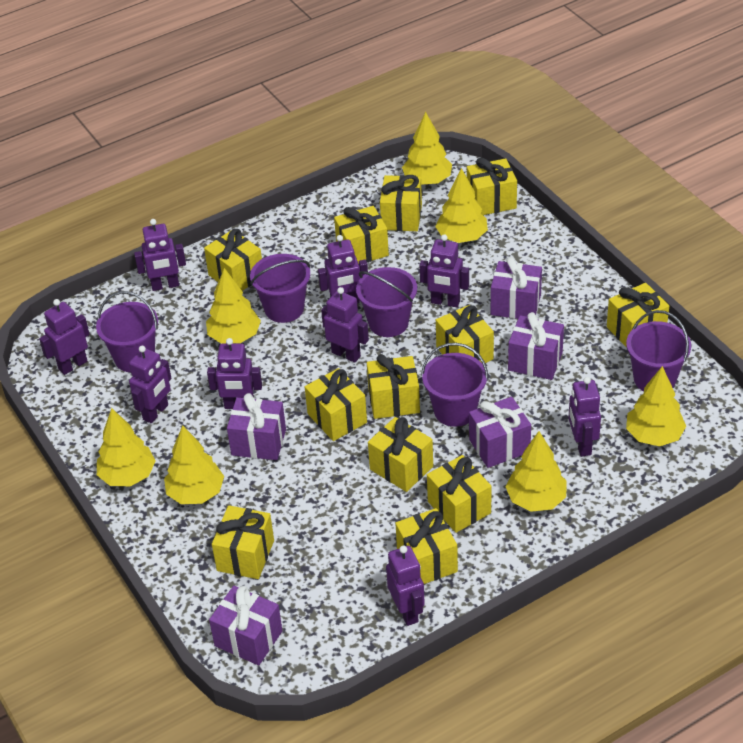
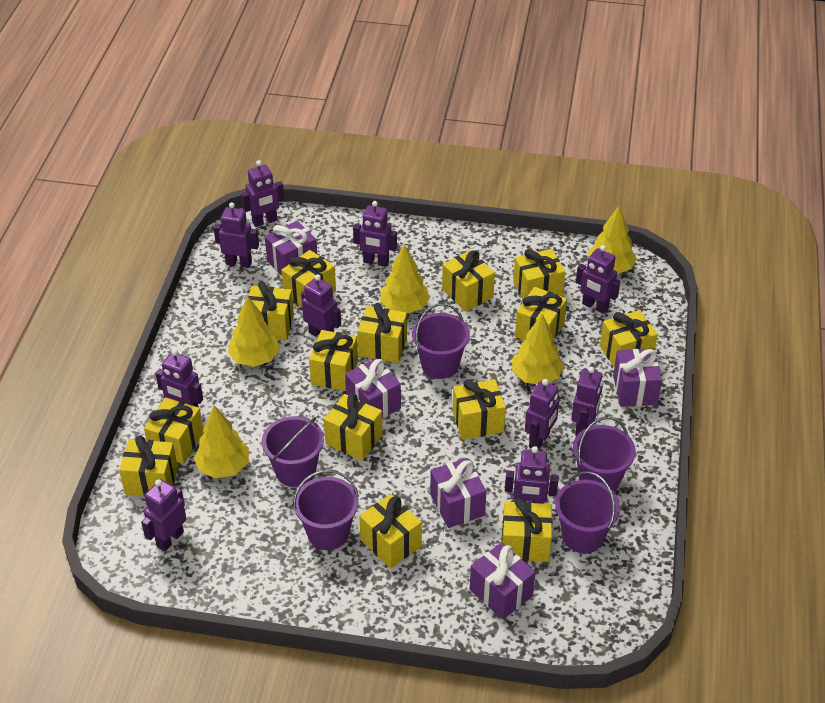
purple robot: [39,299,90,375] [129,346,171,423] [134,219,186,291] [207,338,262,409] [318,235,368,303] [321,287,369,363] [386,546,425,626] [419,234,469,307] [568,377,601,457] = 9 -> [141,479,186,552] [155,349,203,407] [214,202,259,268] [241,160,284,227] [301,274,341,337] [353,201,397,267] [505,446,559,504] [525,379,559,451] [571,367,603,436] [576,245,620,314] = 10
yellow gift: [204,229,262,291] [212,505,274,579] [305,368,367,441] [334,206,389,264] [367,354,420,419] [368,417,433,492] [380,175,422,231] [395,508,458,584] [427,455,491,533] [436,305,494,363] [467,158,517,215] [607,283,669,348] = 12 -> [119,435,178,497] [144,397,204,464] [248,282,294,340] [281,250,336,307] [309,330,358,391] [324,393,383,461] [357,303,407,363] [359,494,422,568] [442,250,495,312] [452,379,506,440] [501,498,552,562] [513,249,565,299] [515,287,567,341] [600,310,658,366] = 14
yellow tree: [97,408,156,486] [164,425,224,504] [206,268,261,344] [402,112,452,185] [435,168,488,243] [505,431,566,512] [626,366,686,447] = 7 -> [194,405,249,479] [228,296,280,367] [380,244,430,314] [512,314,564,384] [588,206,637,274] = 5

